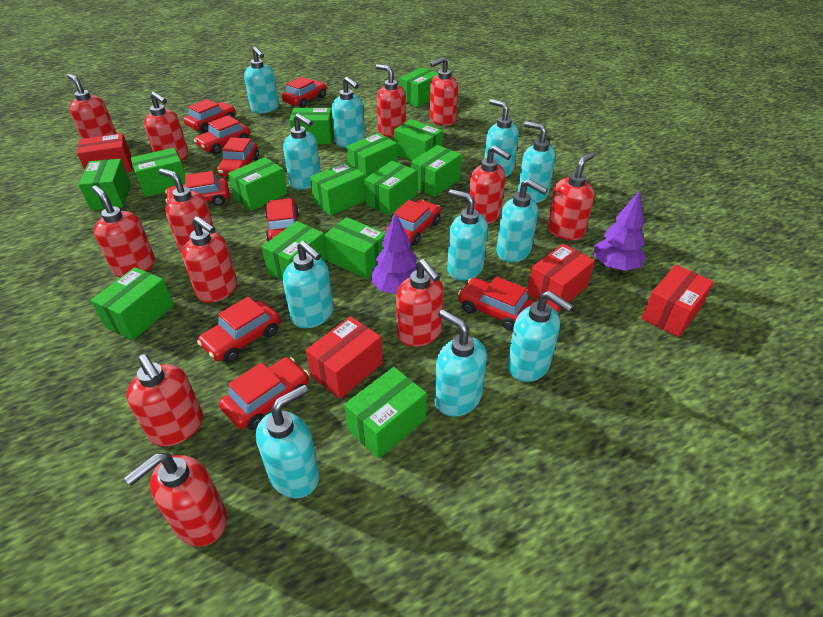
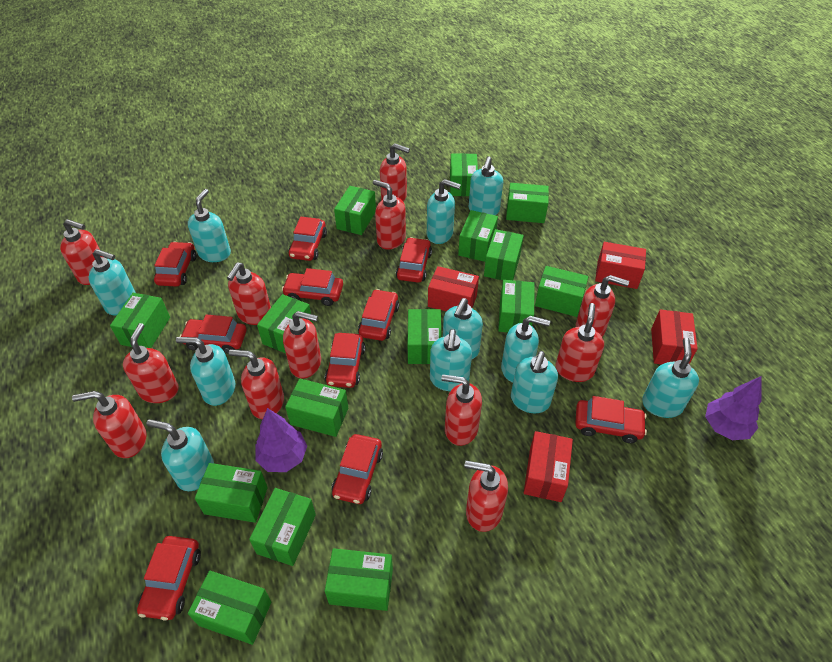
green box: [79,159,131,210] [91,267,174,340] [131,148,185,197] [228,157,288,211] [262,221,327,281] [289,108,334,144] [310,162,365,216] [324,217,386,279] [344,367,427,459] [346,133,398,178] [364,161,417,215] [394,119,443,161] [399,67,438,107] [411,145,461,197] = 14 -> [110,293,170,348] [188,571,271,645] [195,463,268,523] [249,488,316,566] [257,294,313,353] [285,379,348,437] [325,548,393,611] [334,186,376,235] [408,309,442,364] [450,153,478,196] [458,210,498,262] [484,229,524,280] [498,280,535,332] [506,183,549,223] [535,266,588,317] = 15

